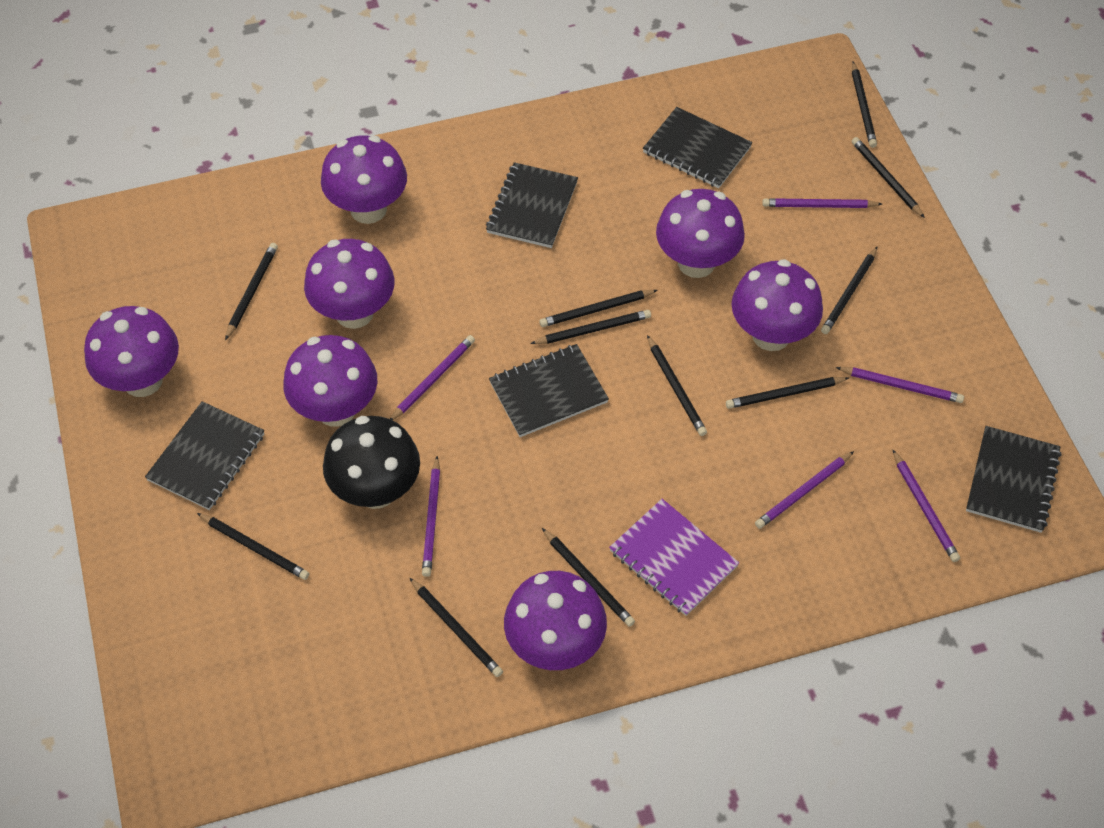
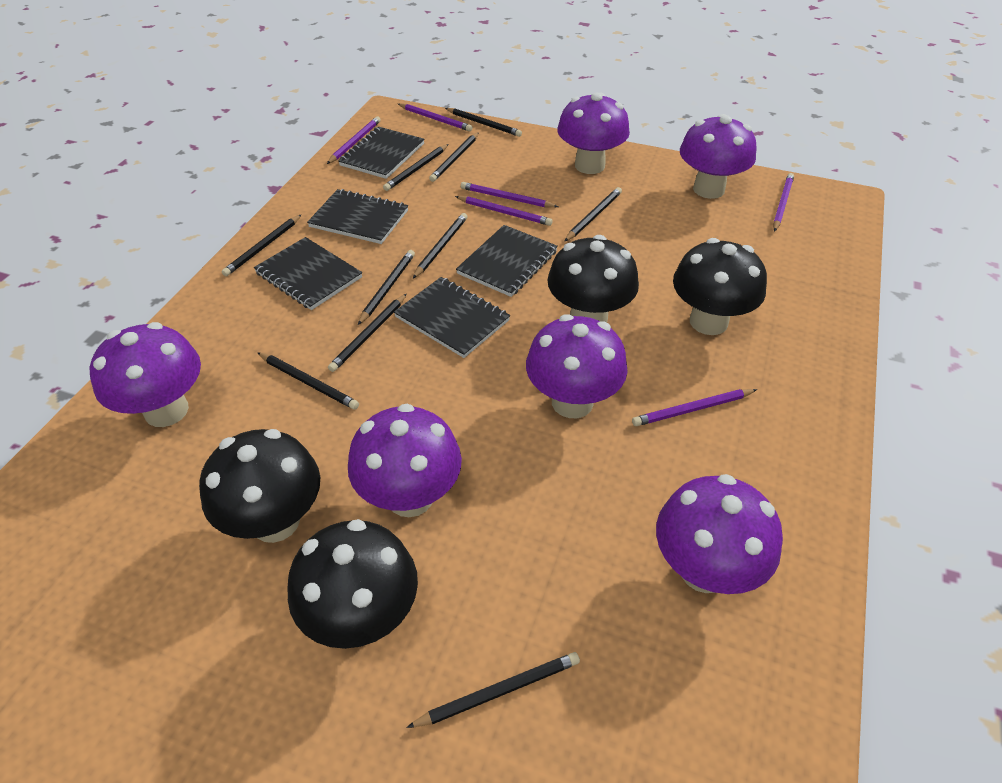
black mushroom: [323,416,420,509] = 1 -> [199,429,320,543] [287,519,418,649] [547,235,639,322] [673,238,767,335] = 4
black pencil: [197,513,309,580] [225,243,278,340] [409,577,503,677] [530,310,651,344] [539,290,658,327] [542,528,635,627] [647,335,707,436] [726,377,849,409] [821,246,878,334] [852,62,877,148] [852,137,925,218] = 11 -> [222,215,301,276] [257,352,359,410] [328,294,406,372] [358,250,415,325] [383,144,449,191] [406,652,580,728] [413,213,467,278] [429,132,479,182] [445,108,522,137] [564,187,622,242] = 10
purple mushroom: [84,306,179,397] [283,335,377,427] [304,239,395,329] [321,135,407,224] [504,571,607,670] [656,189,745,278] [731,259,823,351] = 7 -> [89,322,201,427] [348,404,462,517] [526,314,628,418] [557,92,630,174] [656,474,783,594] [680,114,757,199] = 6
purple notebook: [609,499,739,616] = 1 -> none = 0

